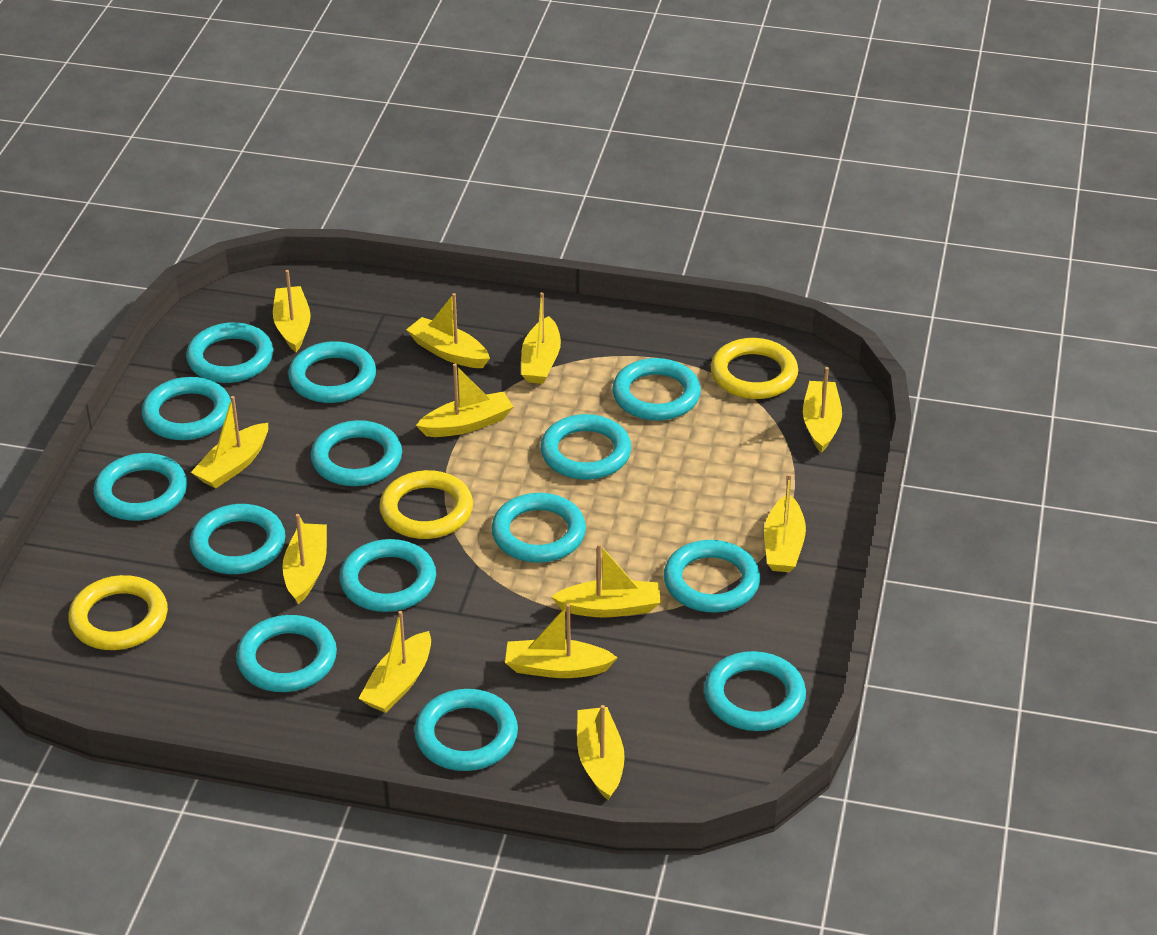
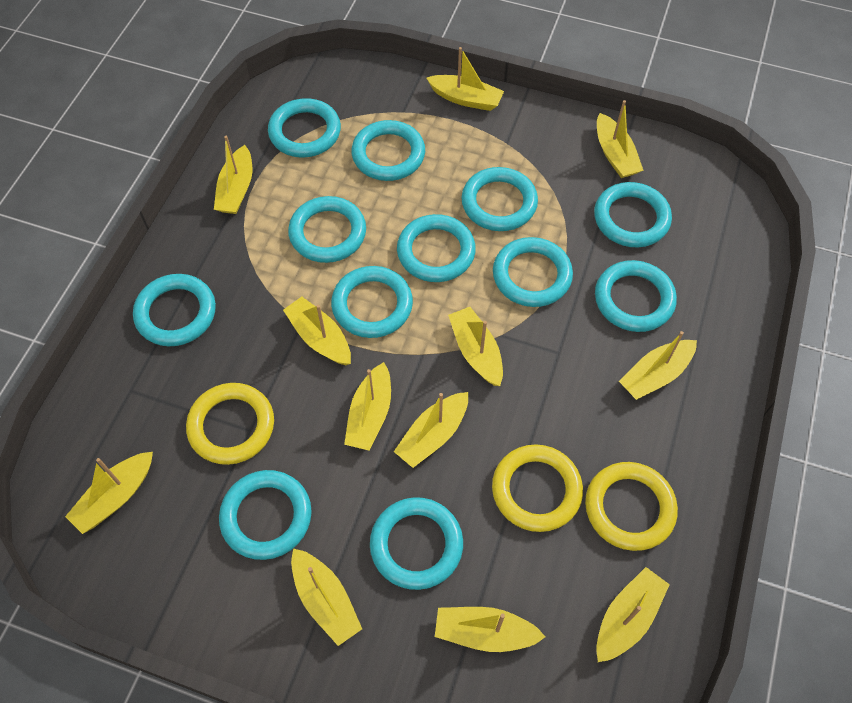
turquoise ring: [94,453,187,521] [142,377,231,440] [186,322,274,383] [190,504,285,574] [236,615,337,692] [288,341,376,403] [311,420,402,486] [339,539,436,612] [414,689,518,771] [491,493,586,563] [540,414,631,480] [612,358,701,421] [664,540,760,613] [704,651,806,731] = 14 -> [133,274,216,346] [219,470,312,560] [268,98,341,158] [288,196,366,263] [331,266,413,338] [351,120,425,181] [370,497,463,590] [397,214,476,282] [461,167,538,231] [493,237,573,307] [594,182,672,247] [595,260,677,332] = 12

